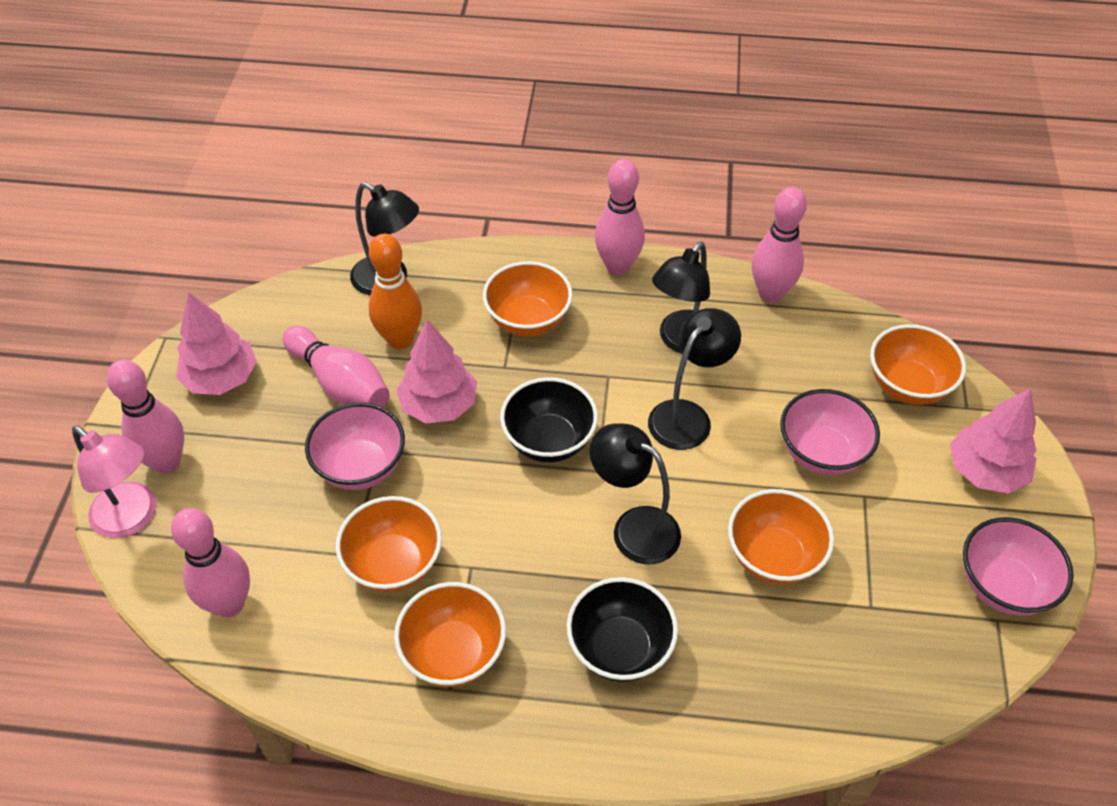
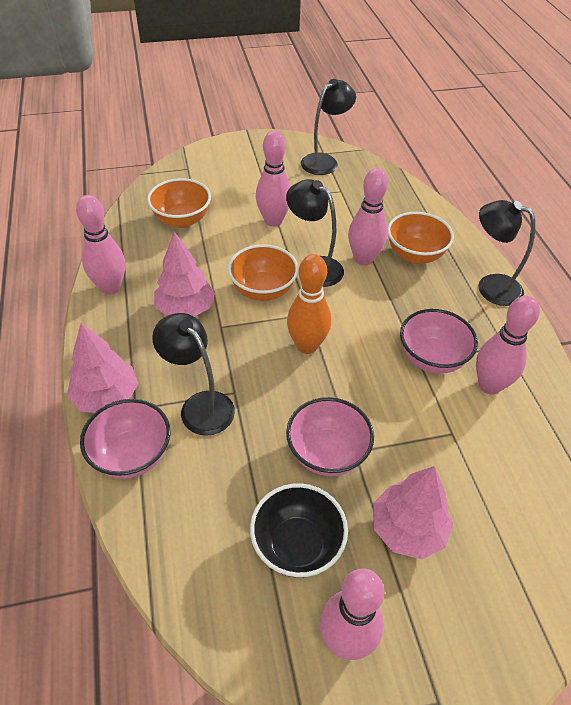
black bowl: [500,377,598,463] [566,577,678,682] = 2 -> [250,483,348,578] = 1
orange bowl: [336,496,442,592] [394,582,506,687] [483,261,573,336] [728,489,834,585] [870,324,966,405] = 5 -> [147,178,211,228] [228,244,298,301] [387,212,454,264] = 3
pink lamp: [72,426,156,538] = 1 -> none = 0

